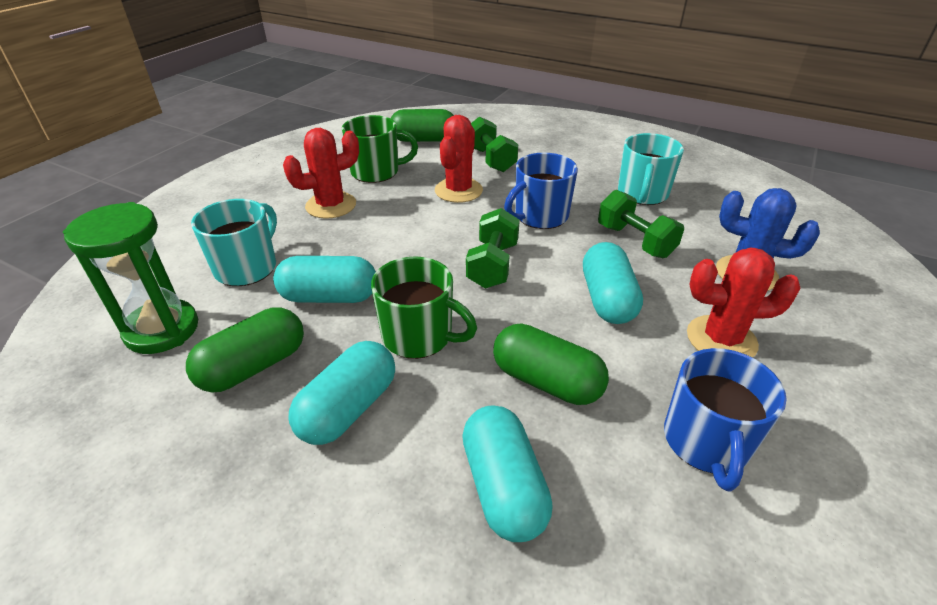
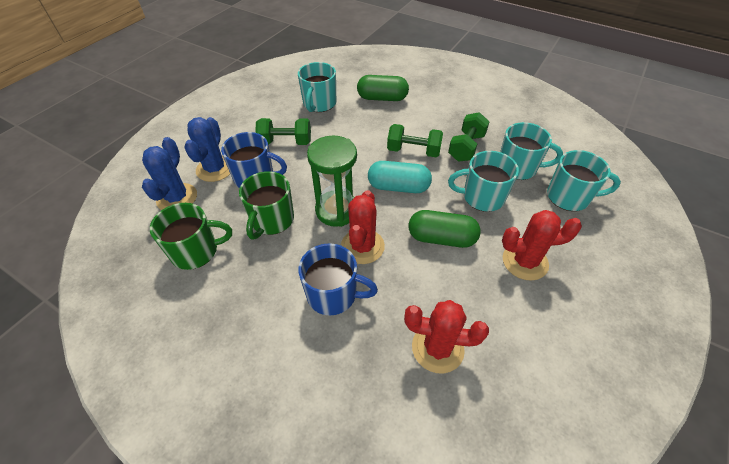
blue cactus: [716,188,820,291] = 1 -> [142,137,197,210] [185,117,230,182] = 2
green capsule: [186,307,304,392] [391,109,454,142] [493,323,609,405] = 3 -> [357,75,409,101] [409,210,481,248] = 2
turquoise capsule: [273,256,376,303] [289,341,395,445] [462,405,553,542] [583,242,643,324] = 4 -> [368,161,432,193] = 1
turquoise mug: [191,199,277,286] [618,133,684,205] = 2 -> [298,62,336,112] [448,151,519,212] [500,122,563,180] [547,150,621,211] = 4

